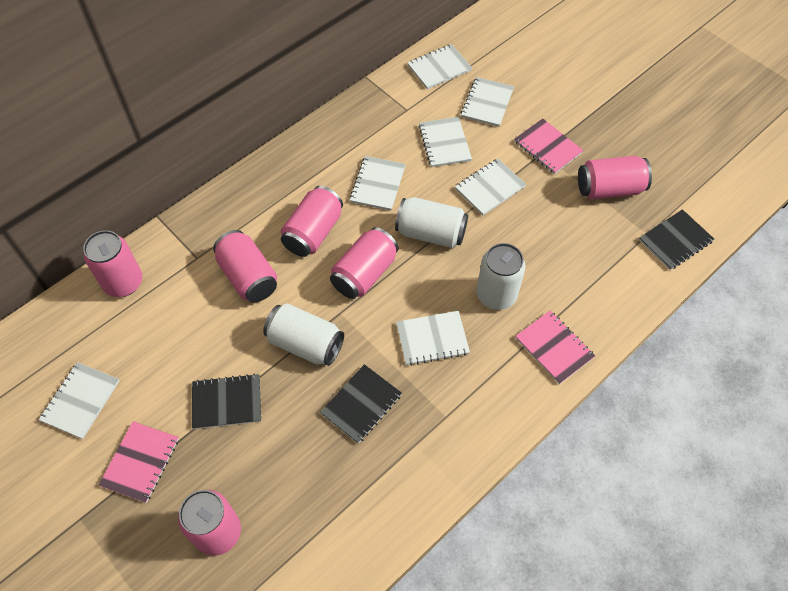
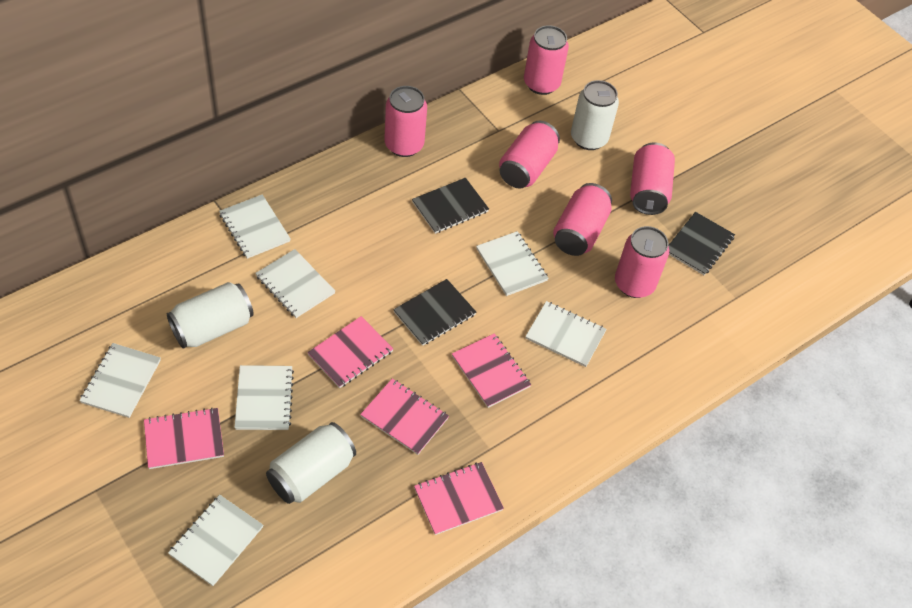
pink notebook: [99,421,179,503] [514,118,584,174] [515,310,595,384] = 3 -> [144,407,224,469] [307,316,393,388] [360,378,449,455] [414,462,504,535] [452,333,531,408] = 5

